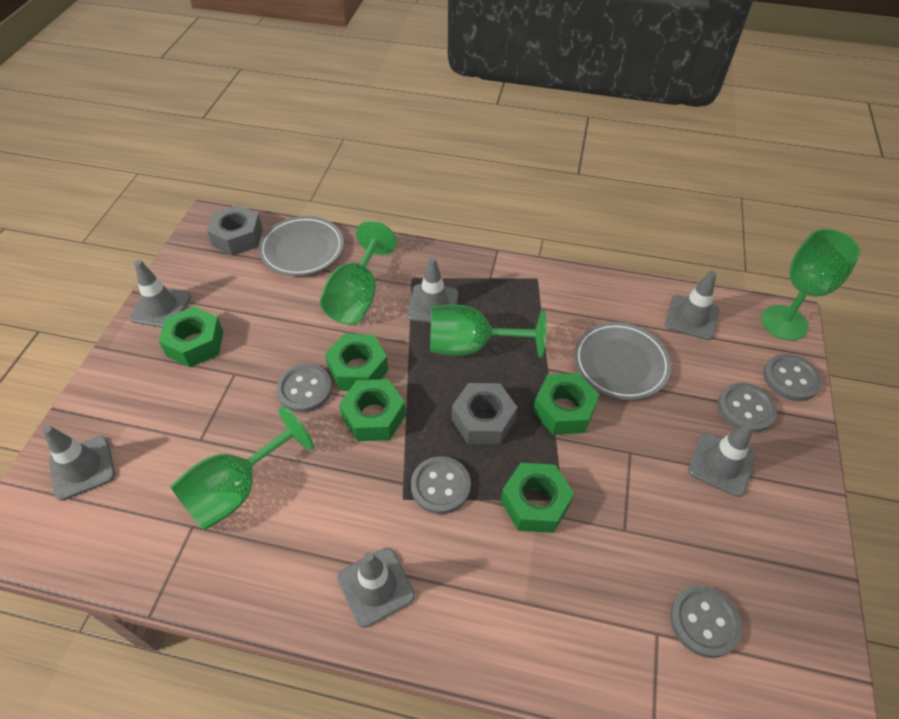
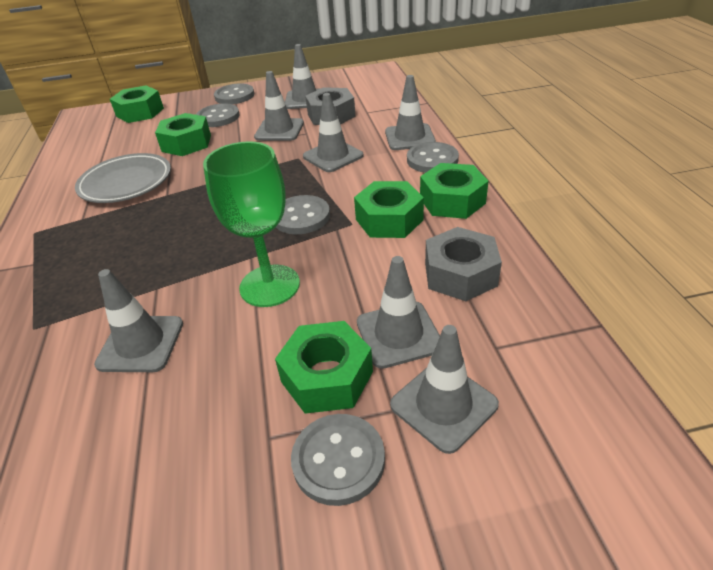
green goblet: [170,406,314,531] [320,221,397,324] [430,304,547,357] [761,229,860,341] = 4 -> [203,141,300,307] = 1
grey plate: [259,216,344,276] [574,322,671,400] = 2 -> [75,153,171,203] = 1
grey traffic cone: [42,425,115,501] [130,260,191,328] [337,548,415,628] [407,257,459,323] [665,271,719,340] [688,422,755,497] = 6 -> [94,269,183,372] [254,71,304,141] [285,44,321,109] [303,93,364,172] [357,256,440,369] [385,75,436,150] [390,325,499,454] = 7

